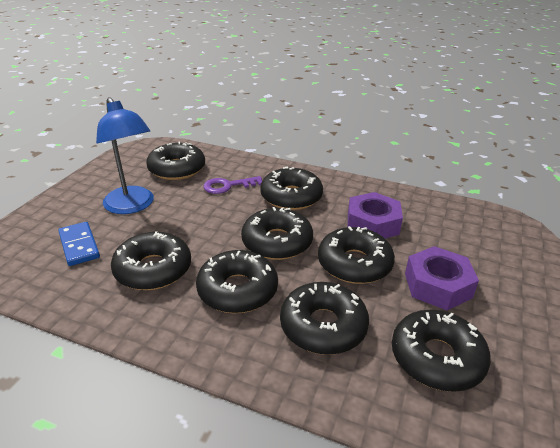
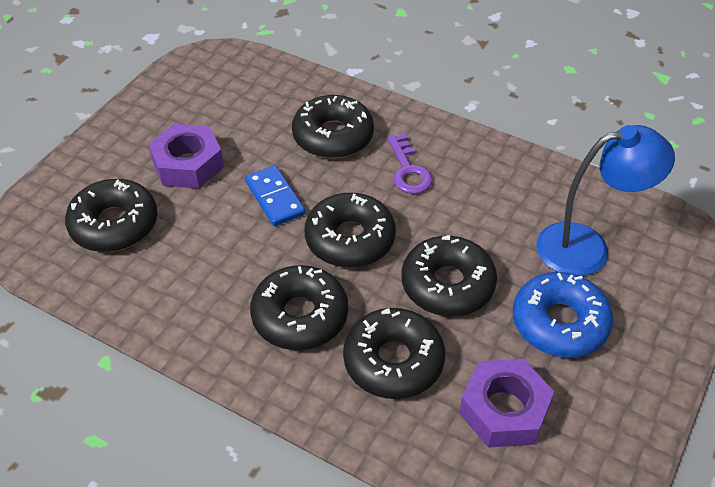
black donut: [111,231,191,290] [146,142,205,180] [196,250,278,313] [241,207,313,260] [260,167,323,210] [280,282,369,355] [318,226,395,284] [392,310,491,392] = 8 -> [65,179,157,252] [250,265,348,350] [292,95,374,158] [305,193,396,268] [343,308,445,399] [401,235,497,316] = 6
blue donut: none = 0 -> [513,272,613,358] = 1

